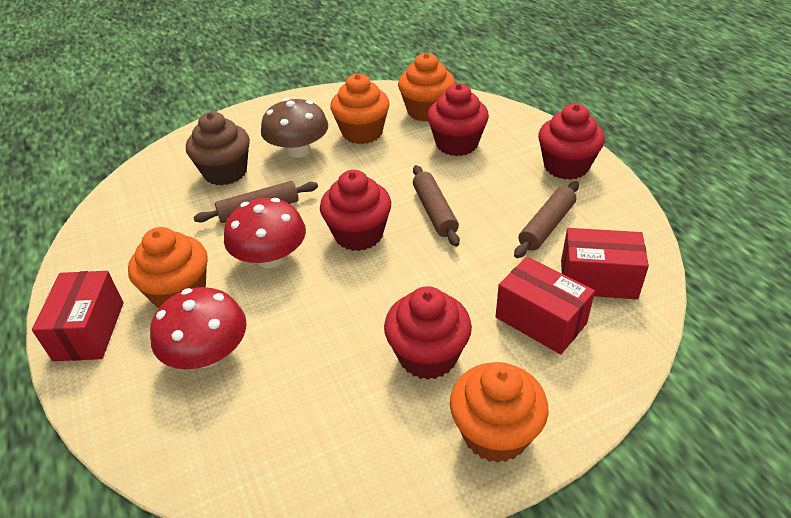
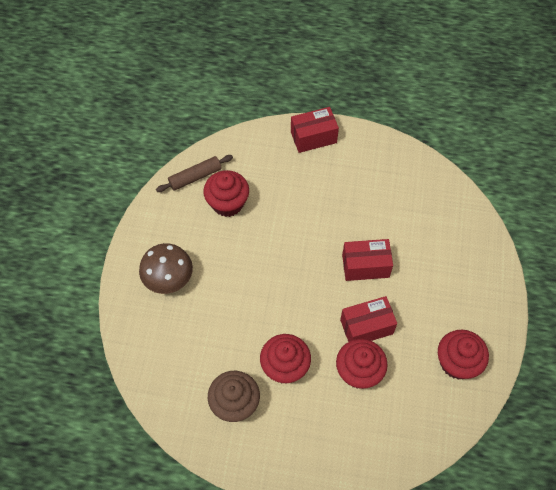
brown rolling pin: [193,181,318,223] [413,165,460,247] [514,181,579,258] = 3 -> [156,155,233,192] = 1
orange cupcake: [128,227,208,308] [330,73,390,144] [398,53,455,122] [450,362,548,463] = 4 -> none = 0
red mushroom: [150,287,247,369] [224,198,306,268] = 2 -> none = 0

